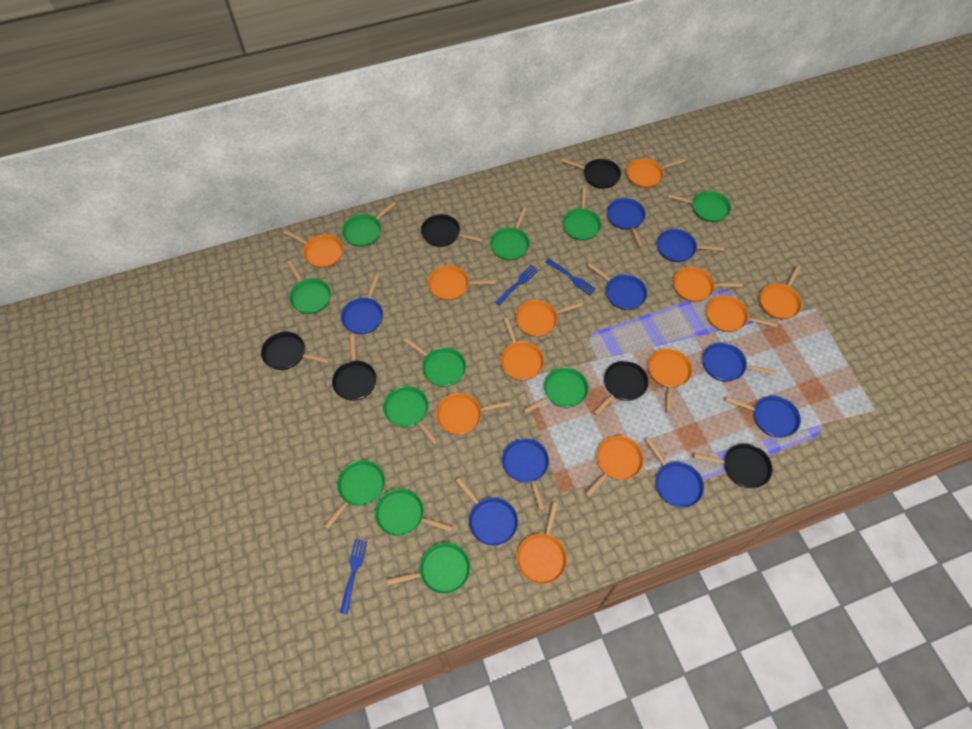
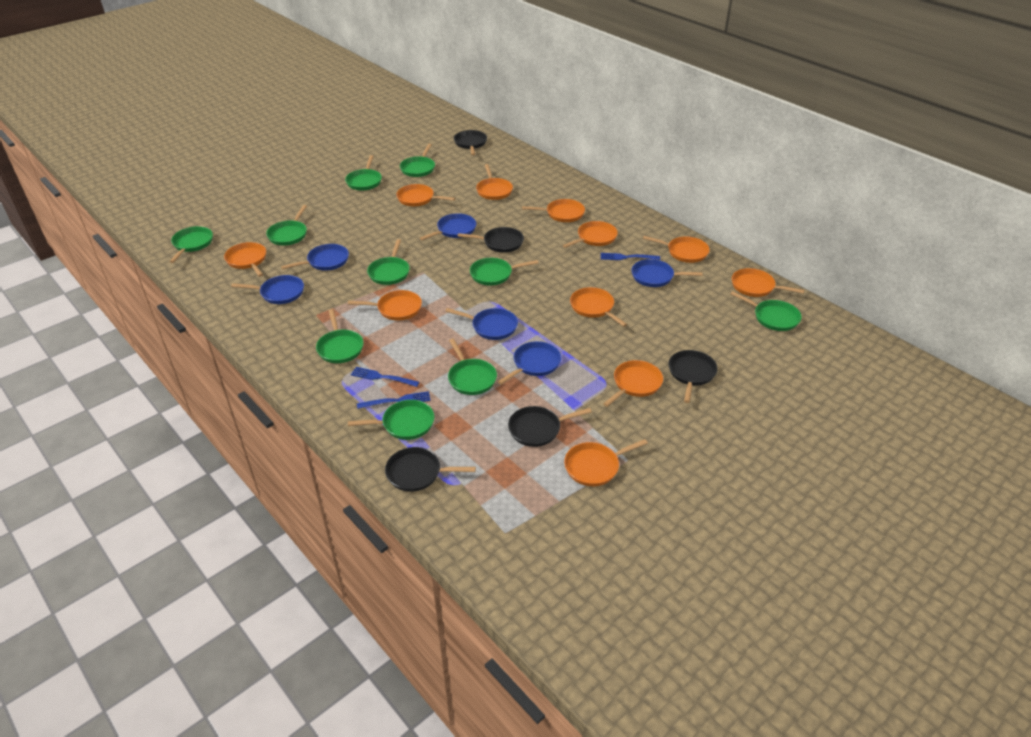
black pan: [261,332,330,370] [332,335,377,401] [421,214,484,247] [561,158,621,189] [594,361,649,415] [694,443,773,488] = 6 -> [385,447,476,492] [454,130,487,156] [458,227,524,253] [508,406,592,447] [669,350,717,403] = 5
blue pan: [341,275,383,334] [456,478,518,546] [502,438,549,511] [588,263,647,310] [607,198,646,247] [645,438,704,508] [657,229,724,262] [702,342,777,382] [725,396,801,438] = 9 -> [231,275,304,304] [281,244,349,270] [420,213,476,240] [445,308,518,340] [498,341,561,385] [632,259,703,287] = 6
green pan: [287,260,331,314] [324,460,385,529] [342,201,396,247] [375,488,453,536] [383,386,438,445] [387,543,470,594] [403,337,466,387] [490,207,530,261] [523,367,589,414] [562,187,602,241] [668,191,731,222] = 11 -> [170,226,213,263] [266,205,307,245] [316,309,364,363] [345,155,382,190] [348,400,435,440] [367,239,410,285] [400,144,435,177] [448,339,497,395] [470,258,538,285] [731,291,802,331] = 10
orange pan: [284,230,343,268] [428,265,496,301] [436,393,510,435] [500,318,544,381] [515,300,583,337] [517,503,567,584] [585,436,644,497] [626,158,685,188] [648,348,693,412] [673,267,743,302] [706,295,778,332] [760,265,802,319] = 12 -> [224,242,266,277] [348,290,422,321] [396,184,455,206] [476,164,513,200] [522,199,585,222] [563,221,618,248] [564,439,648,486] [570,287,627,327] [603,360,663,407] [643,236,710,263] [732,268,805,297] = 11

